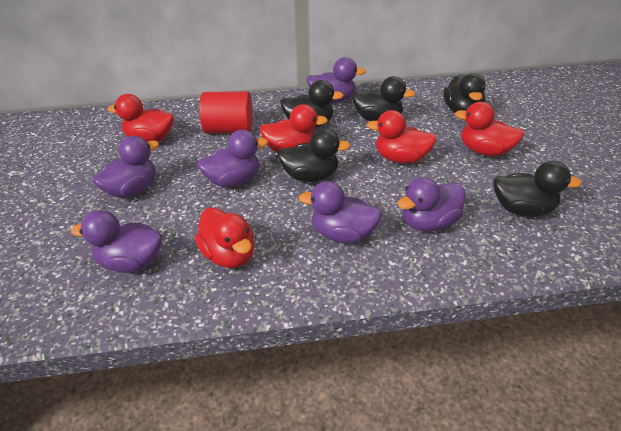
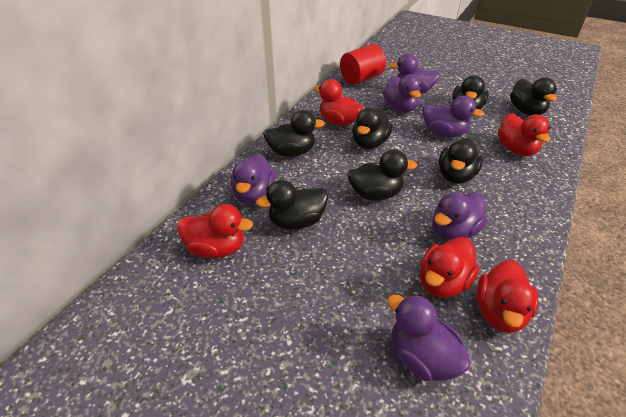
black duck: [277,128,351,182] [280,80,344,127] [352,76,415,121] [443,73,486,113] [493,161,582,217] = 5 -> [256,180,328,230] [263,110,325,157] [347,149,417,201] [352,108,392,149] [439,138,483,184] [452,75,488,110] [510,77,557,115] = 7

